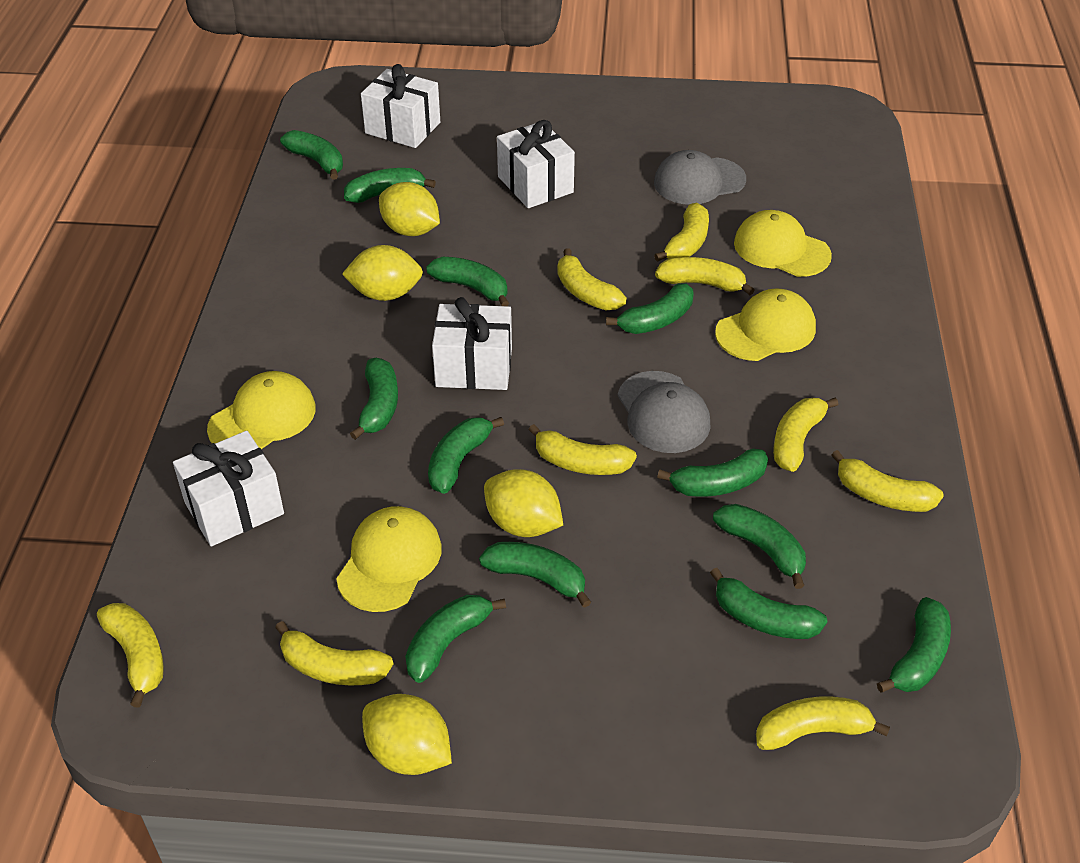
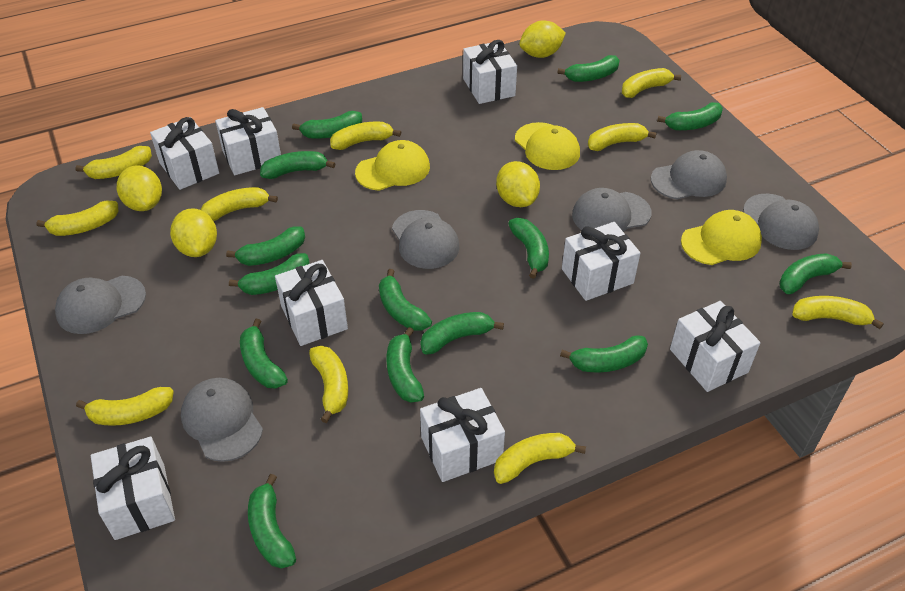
green banana: [280,130,343,180] [344,168,436,203] [350,358,398,440] [405,595,506,683] [426,257,509,306] [428,417,504,494] [479,542,591,608] [606,284,693,334] [657,449,768,497] [710,568,827,639] [713,504,806,589] [877,597,951,693] = 12 -> [226,227,305,266] [229,253,310,295] [240,319,288,389] [248,474,296,569] [260,151,336,179] [292,111,362,139] [379,269,432,331] [387,327,424,403] [421,312,504,355] [508,218,549,279] [557,55,620,82] [560,335,648,372] [657,102,723,130] [779,253,852,294] = 14
grey cap: [618,371,711,453] [654,150,746,205] = 2 -> [55,276,146,334] [181,378,263,462] [392,210,459,269] [572,188,651,232] [651,150,727,200] [743,194,819,250] = 6
white gift: [173,431,284,547] [361,64,440,148] [432,297,512,390] [497,120,575,208] = 4 -> [91,437,175,540] [150,117,219,190] [215,107,281,175] [275,260,348,346] [420,388,505,482] [463,40,517,104] [562,222,640,301] [670,301,761,392] = 8
yellow banana: [97,603,164,708] [275,621,393,685] [528,424,637,475] [558,248,627,310] [654,203,709,262] [655,257,755,295] [756,697,890,750] [773,398,838,472] [831,450,944,512] = 9 -> [36,201,118,236] [76,146,152,179] [76,387,174,426] [200,187,278,221] [309,346,348,423] [330,122,401,150] [494,433,586,484] [588,123,657,151] [622,68,681,98] [792,296,884,329] = 10
yellow cap: [207,371,316,449] [336,506,442,612] [715,288,816,361] [734,210,832,277] = 4 -> [355,140,430,191] [515,122,580,170] [681,210,762,265] = 3

